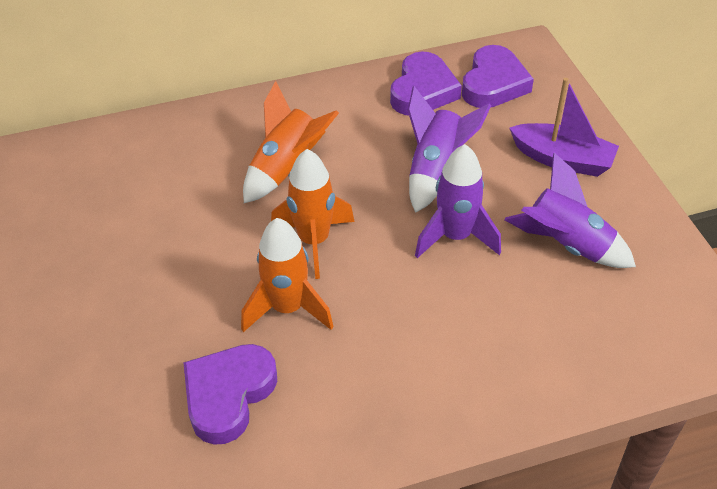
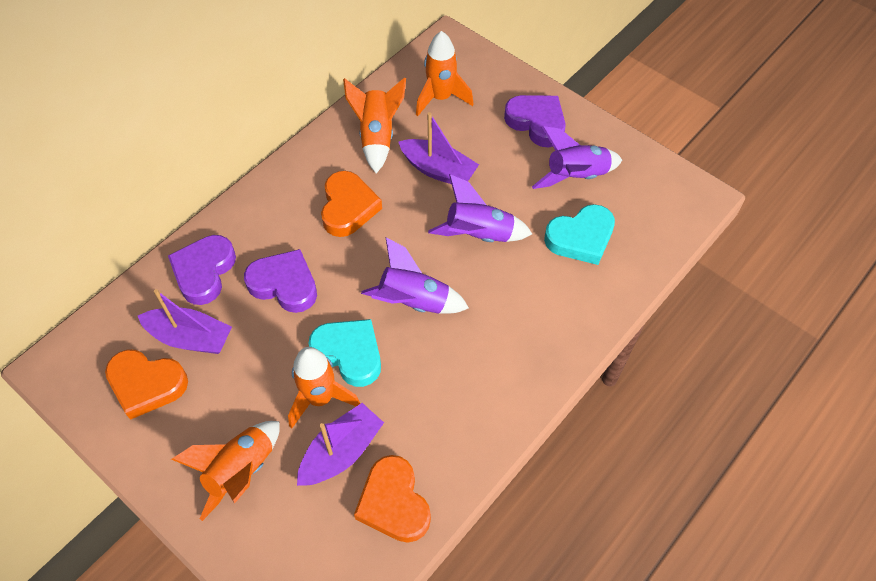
orange heart: none = 0 -> [105,349,188,420] [321,171,382,237] [354,455,431,543] = 3
orange rocket: [241,218,334,332] [243,81,339,203] [271,149,355,279] = 3 -> [171,421,280,521] [288,347,360,429] [343,77,406,173] [416,31,473,116] = 4
purple boat: [509,78,619,177] = 1 -> [138,289,232,354] [297,403,384,486] [398,112,479,184] = 3
turquoise heart: none = 0 -> [309,319,381,387] [544,204,615,265] = 2

